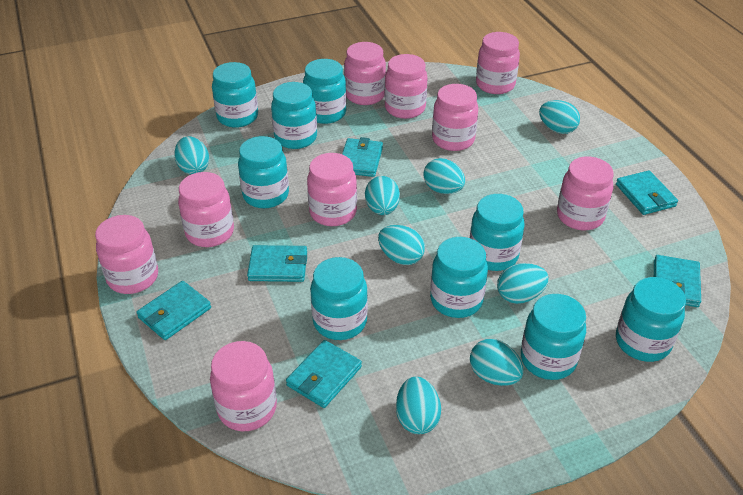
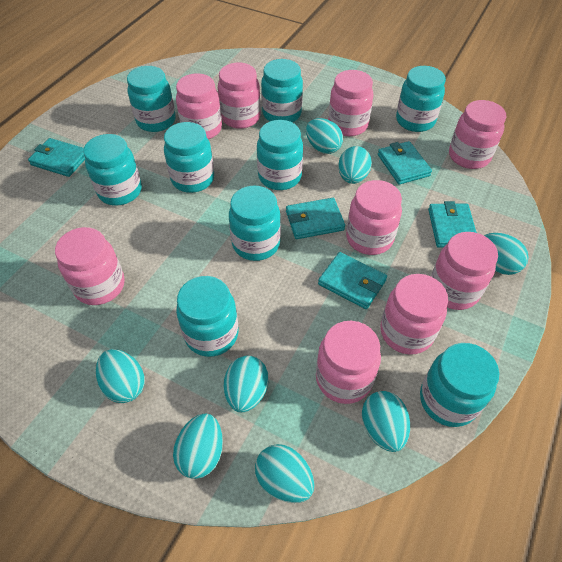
turquoise wallet: [136,281,211,340] [247,245,307,282] [286,340,362,408] [342,137,383,177] [616,170,678,215] [654,255,701,307] = 6 -> [28,138,85,177] [286,198,345,239] [318,252,387,309] [378,141,432,185] [428,201,477,248] = 5

